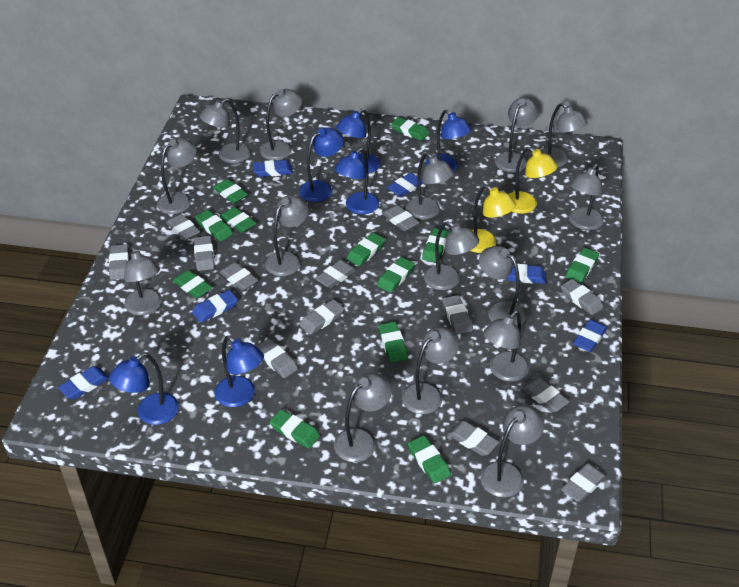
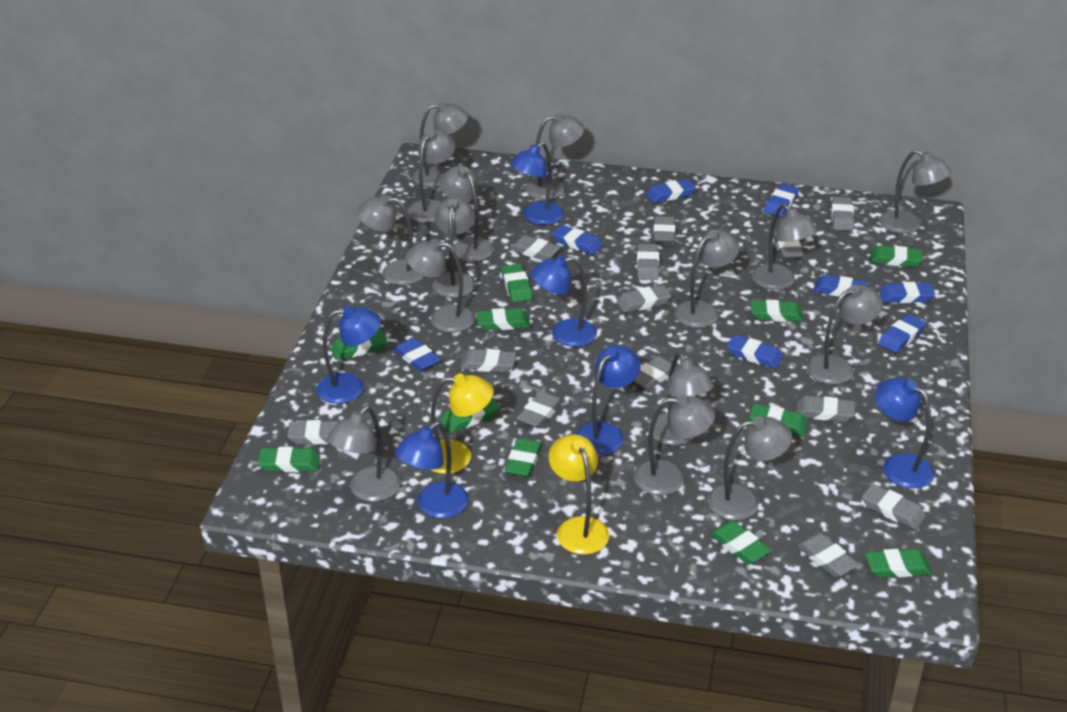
blue eraser: [58,366,109,399] [192,290,238,323] [253,160,293,177] [387,173,423,197] [506,264,546,284] [573,319,607,352] = 6 -> [393,337,441,372] [552,225,603,255] [646,179,696,203] [727,334,783,369] [764,183,799,217] [813,275,868,297] [878,314,926,353] [879,282,935,303] = 8
green eraser: [173,270,213,298] [195,210,233,241] [213,179,248,204] [220,207,257,233] [270,410,320,449] [347,233,385,266] [377,257,415,293] [378,322,408,363] [391,117,429,141] [408,435,451,484] [422,228,449,263] [566,248,599,283] = 12 -> [258,447,320,472] [331,330,387,360] [440,398,500,433] [476,308,530,330] [501,264,532,302] [504,438,542,477] [709,520,771,564] [749,404,808,436] [750,299,803,322] [865,549,932,578] [870,245,922,267] = 11

